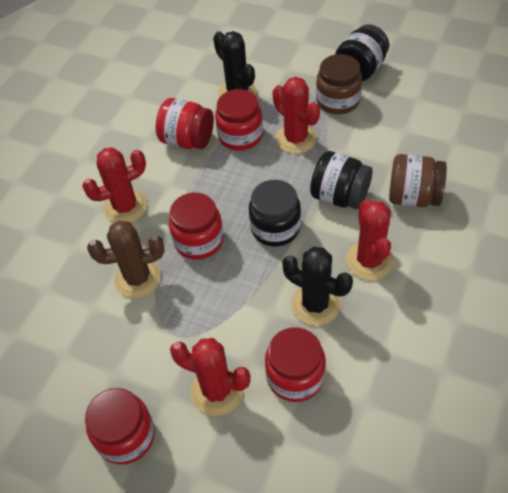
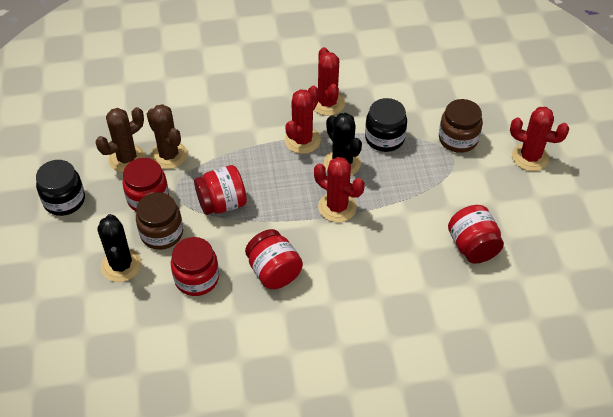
black jar: [249,180,301,246] [310,151,373,209] [335,24,389,81] = 3 -> [36,160,85,216] [365,98,407,152] = 2
brown cactus: [87,221,165,298] = 1 -> [96,107,146,173] [147,104,187,169] = 2

